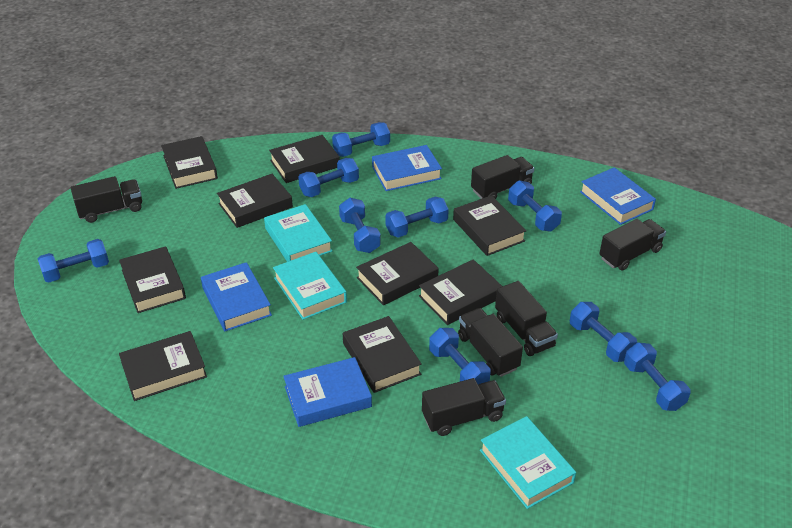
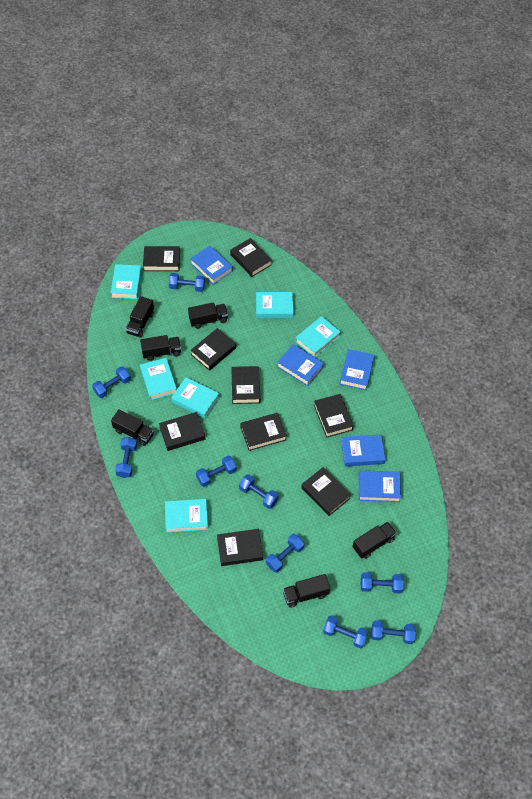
blue book: [201,262,272,331] [283,357,372,427] [372,145,442,191] [580,167,656,225] = 4 -> [190,245,233,285] [277,344,324,386] [340,349,375,390] [341,435,386,467] [359,470,401,502] = 5
turquoise book: [264,204,332,262] [273,252,347,320] [480,416,576,509] = 3 -> [111,264,142,299] [140,358,177,400] [165,499,208,532] [171,377,219,418] [256,292,293,318] [295,316,340,357] = 6

